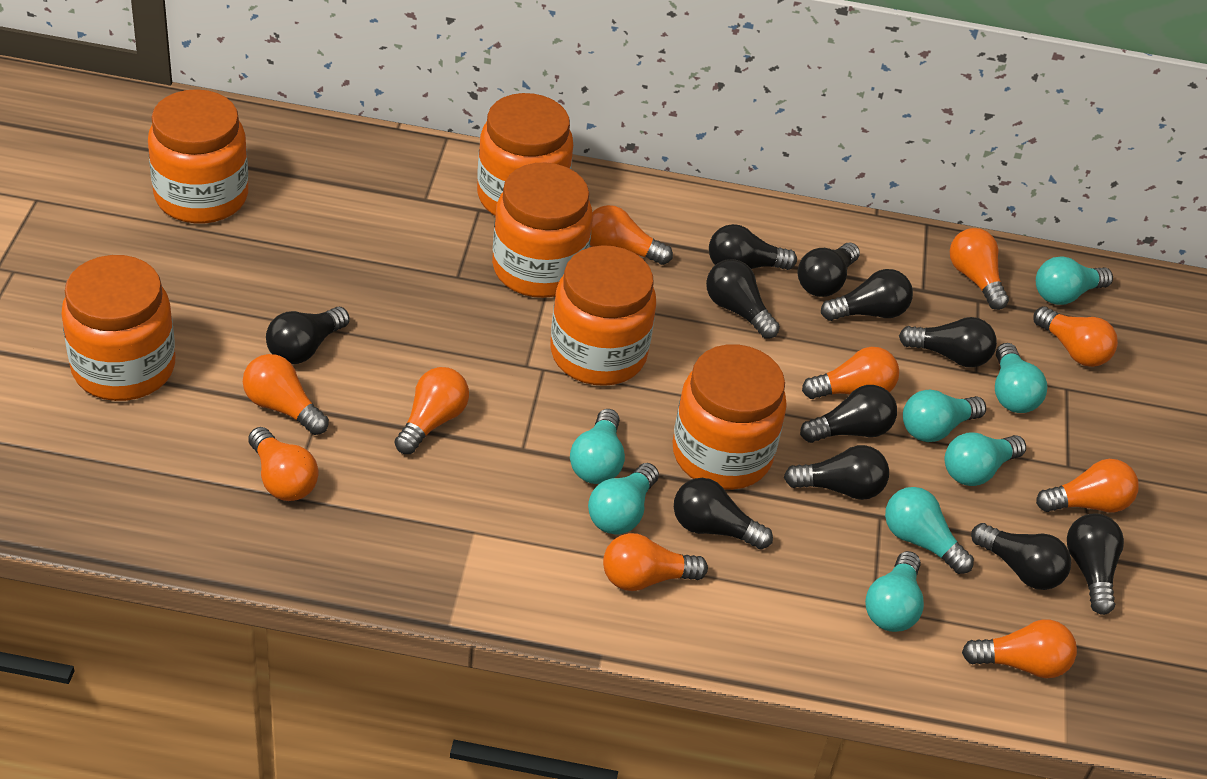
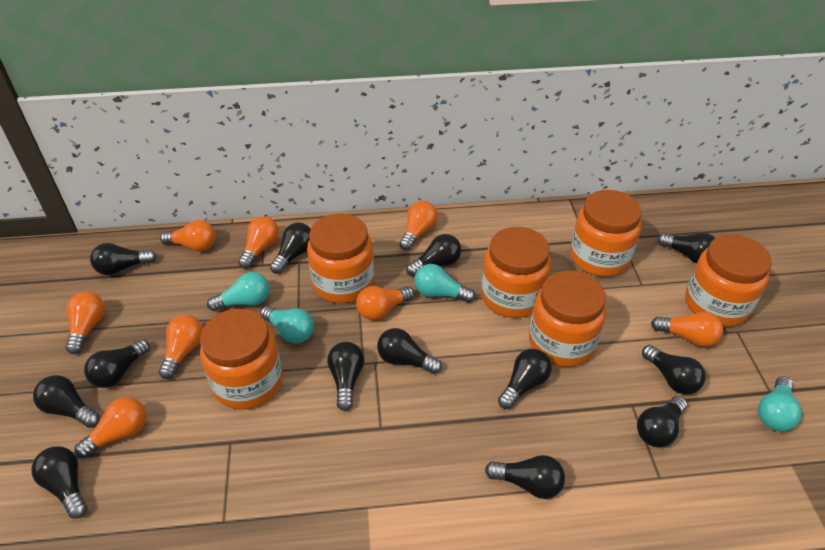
black light bulb: [266,307,350,364] [674,478,773,550] [706,259,780,339] [709,224,797,270] [784,445,889,500] [798,243,860,297] [800,385,897,443] [821,269,913,321] [899,317,997,367] [971,523,1071,590] [1067,514,1124,615] = 11 -> [31,446,87,519] [33,375,100,428] [84,339,150,388] [90,243,157,275] [270,223,311,274] [327,342,364,411] [377,328,442,374] [406,234,461,277] [485,455,565,499] [498,349,552,409] [637,396,687,448] [642,345,706,395] [658,233,715,264] = 13
orange light bulb: [243,354,329,435] [248,427,319,501] [394,367,469,454] [590,205,673,265] [603,533,708,591] [802,347,899,399] [950,228,1009,310] [962,620,1077,678] [1034,306,1118,367] [1036,459,1139,512] = 10 -> [66,291,105,354] [75,397,146,458] [159,315,203,379] [160,220,216,251] [238,216,279,268] [356,286,415,320] [399,201,438,250] [651,311,723,347] = 8
turquoise light bulb: [570,409,625,484] [588,463,659,535] [865,551,924,632] [885,487,974,574] [903,390,986,442] [945,432,1026,486] [995,343,1048,413] [1036,256,1113,305] = 8 -> [207,272,269,311] [260,306,314,343] [414,264,475,303] [758,376,802,431] = 4

